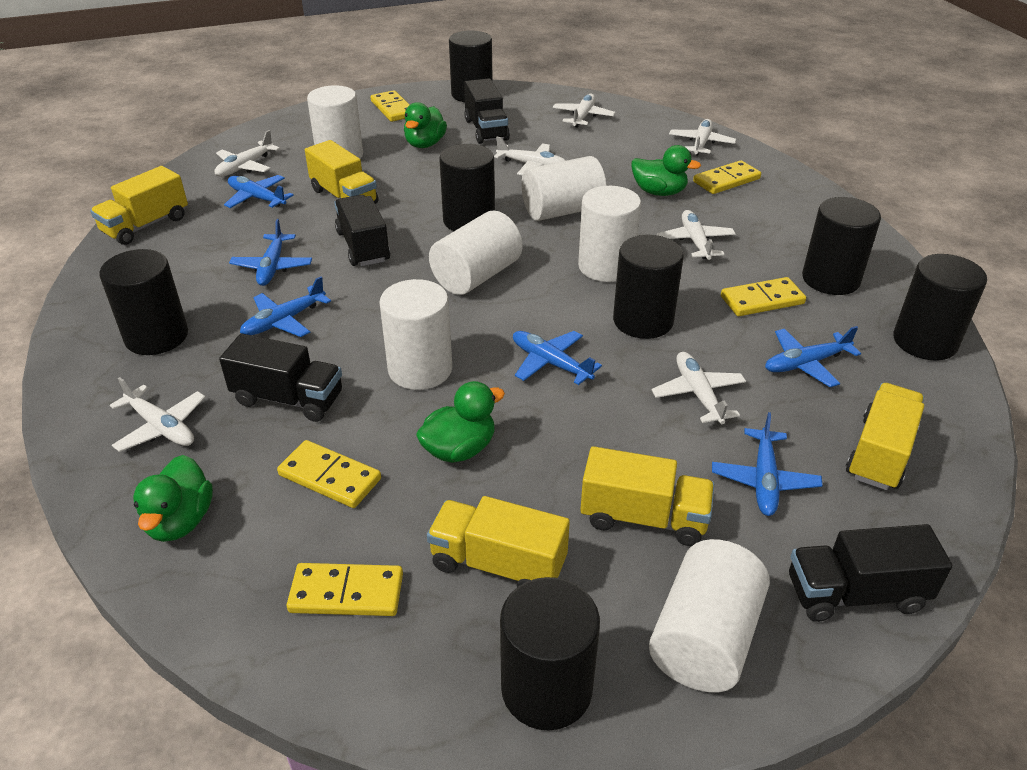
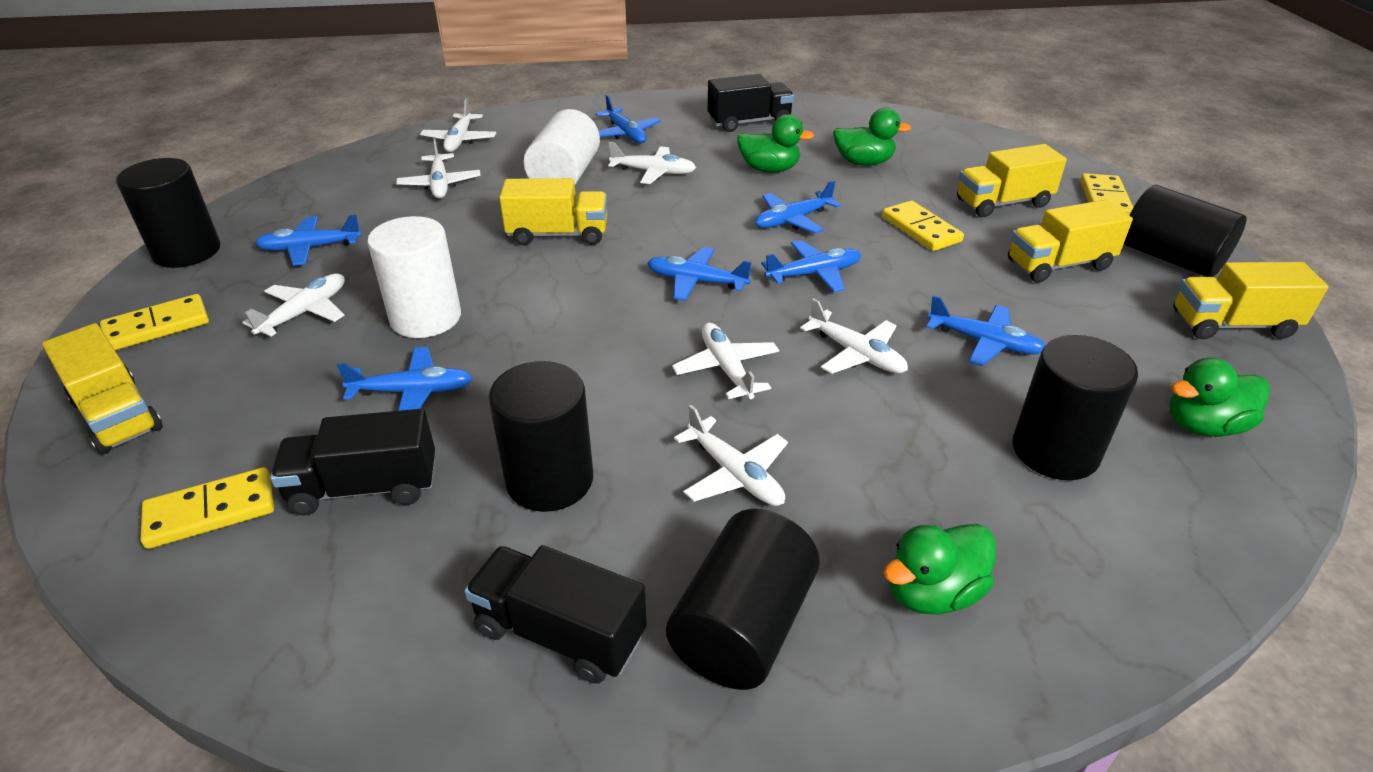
black cylinder: [99,249,188,355] [439,144,495,231] [449,30,493,102] [500,577,600,731] [613,235,684,339] [802,197,881,295] [893,254,987,361] = 7 -> [116,158,220,268] [489,361,593,512] [666,509,820,690] [1013,335,1138,480] [1124,185,1247,277] = 5
black truck: [219,334,342,422] [334,195,390,266] [464,78,510,144] [789,524,953,622] = 4 -> [270,409,435,515] [464,545,647,684] [708,74,794,132] = 3
blue plane: [224,175,294,208] [229,219,312,286] [240,277,331,337] [513,331,602,385] [712,412,823,516] [765,326,861,387] = 6 -> [255,215,362,266] [337,347,473,411] [595,95,661,143] [647,247,751,301] [755,180,841,234] [761,240,861,292] [926,295,1045,366] = 7
white cylinder: [307,85,363,159] [379,279,452,390] [429,211,523,295] [522,156,607,221] [578,186,641,282] [649,539,770,693] = 6 -> [367,216,461,338] [524,109,600,185] = 2
yellow domino: [277,440,381,508] [287,563,403,616] [371,90,409,122] [693,160,761,194] [721,277,806,316] = 5 -> [100,294,209,350] [141,467,274,549] [882,200,964,251] [1080,173,1133,215] = 4

